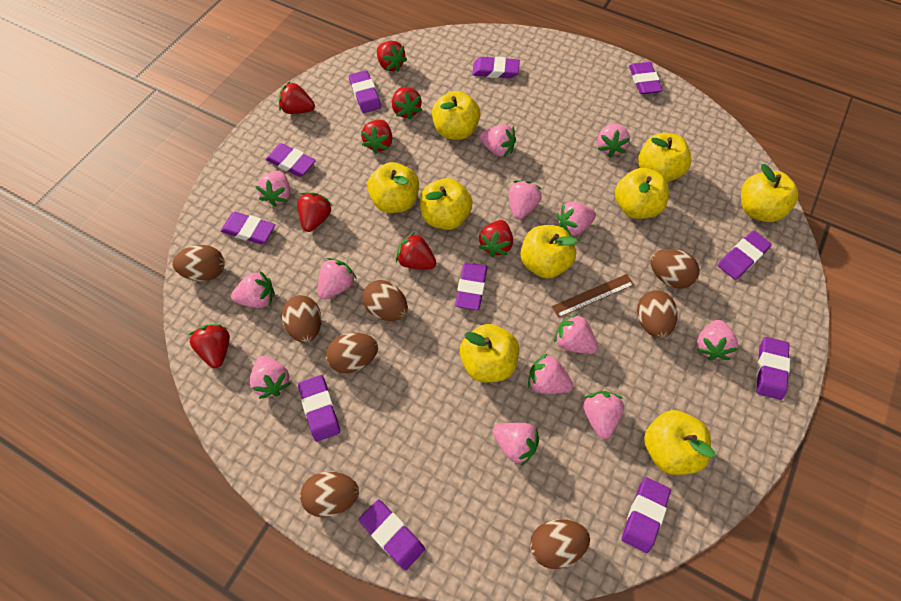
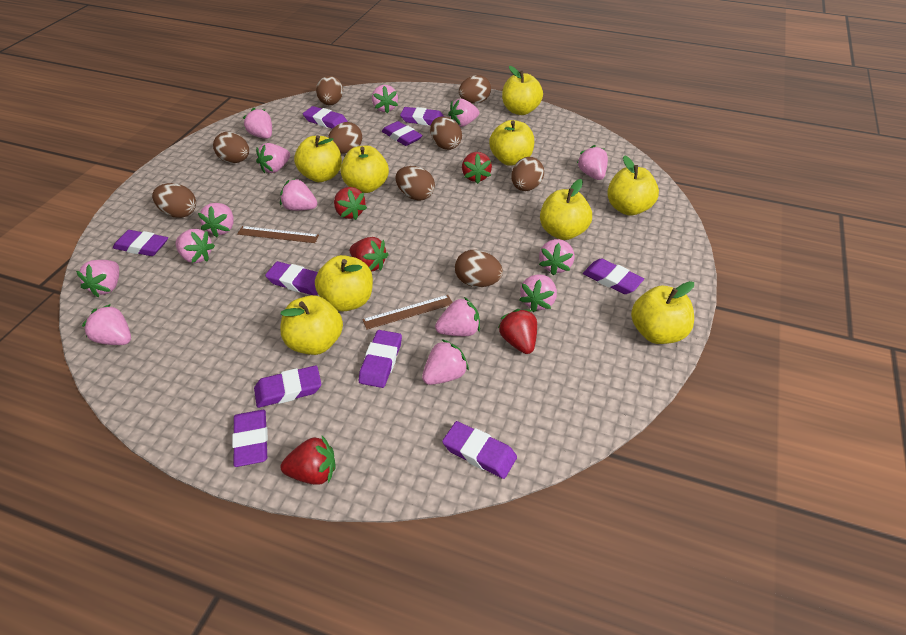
brown egg: [172,245,225,281] [282,295,321,343] [300,471,359,518] [326,333,378,373] [362,280,408,321] [530,519,590,569] [637,290,677,338] [651,249,700,288] = 8 -> [152,183,196,218] [213,132,249,163] [316,76,343,105] [328,122,362,154] [395,166,435,201] [430,117,462,150] [455,250,503,287] [459,75,491,103] [511,157,544,191] = 9
brown ruler: [552,274,634,318] = 1 -> [237,226,319,243] [362,295,453,330] = 2
pink strawberry: [231,270,275,308] [250,356,291,399] [256,171,290,207] [318,258,357,299] [480,124,516,158] [493,423,539,466] [509,181,542,220] [528,354,573,394] [554,313,598,354] [557,202,596,236] [583,391,624,439] [597,123,630,157] [696,320,739,360] = 13 -> [76,260,119,297] [82,304,131,345] [176,229,215,263] [198,203,234,237] [243,108,272,139] [256,143,290,173] [280,178,317,211] [372,85,398,113] [422,339,469,385] [435,297,480,336] [448,99,479,127] [519,274,557,312] [539,239,574,275] [577,145,608,180] = 14
purple eraser: [221,212,275,244] [266,143,316,177] [298,375,340,442] [349,70,381,113] [359,499,425,570] [455,262,487,310] [472,57,520,78] [622,477,671,553] [629,62,663,94] [718,231,772,280] [756,337,790,400] = 11 -> [113,230,168,256] [232,410,268,467] [254,365,321,408] [265,261,318,296] [303,106,348,129] [359,330,402,388] [382,121,423,146] [400,107,444,126] [442,421,517,479] [583,259,644,294] = 10
red strawberry: [189,324,230,368] [279,82,315,114] [298,193,332,232] [361,120,392,154] [377,41,407,72] [392,87,422,120] [396,232,436,269] [479,220,513,257] = 8 -> [280,436,336,485] [334,187,367,220] [350,237,389,271] [462,152,492,184] [498,309,537,354] = 5

